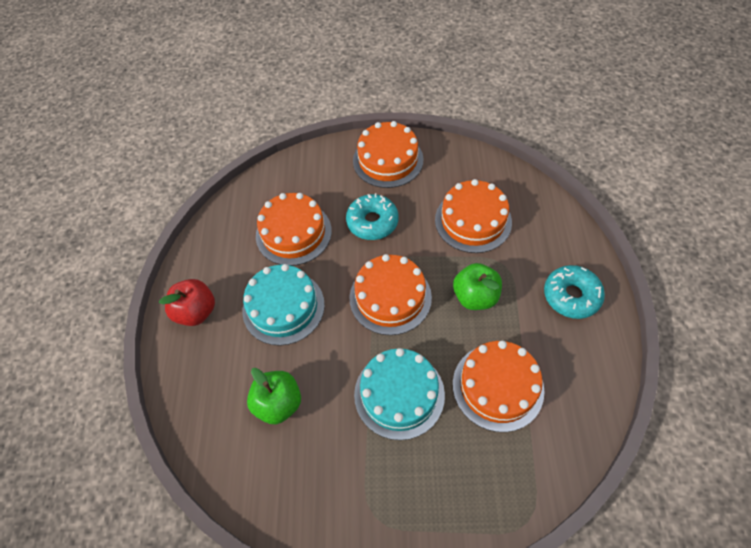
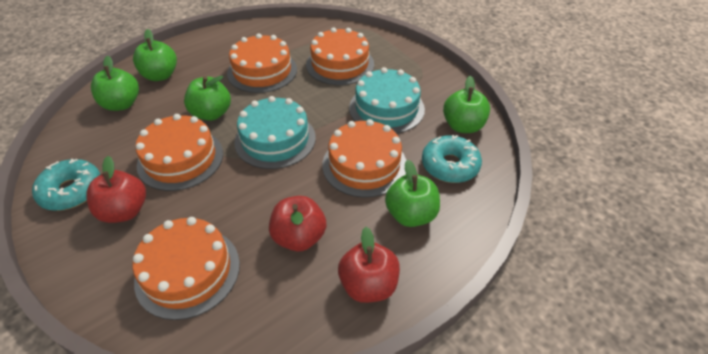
green apple: [247,368,301,424] [453,263,502,310] = 2 -> [91,55,139,111] [133,29,177,81] [184,76,231,121] [385,160,440,227] [443,76,490,133] = 5
red apple: [159,279,215,326] = 1 -> [86,156,146,223] [269,196,326,251] [338,227,400,303] = 3

